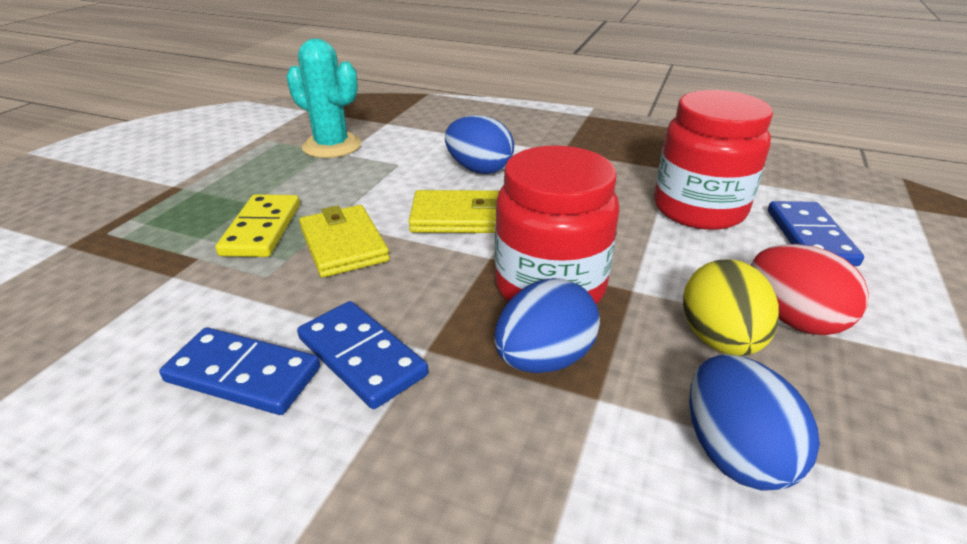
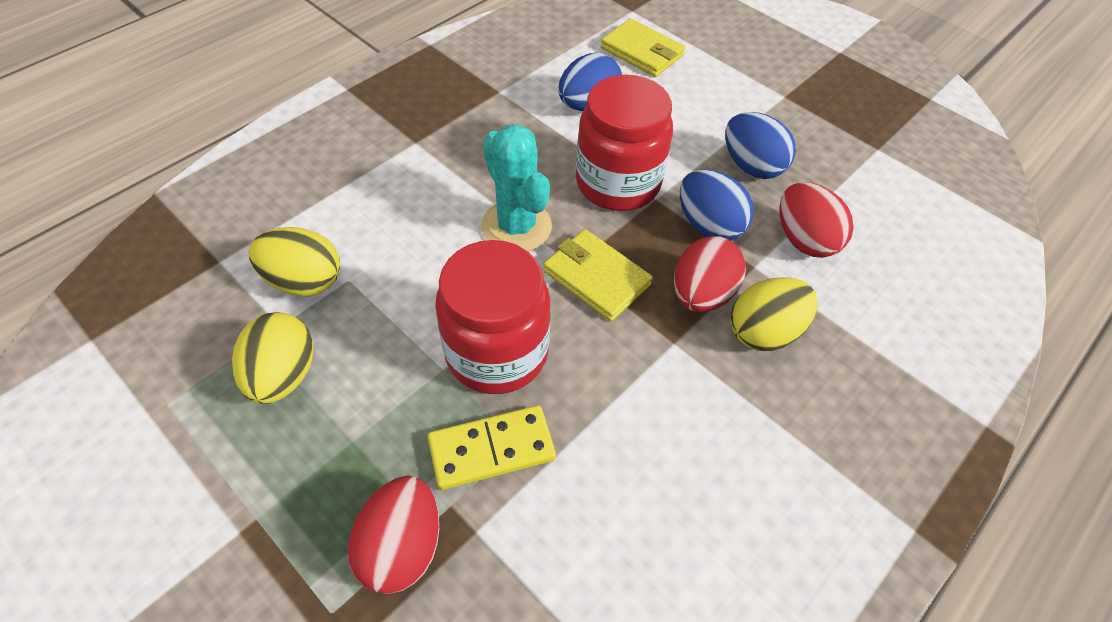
blue domino: [159,327,320,415] [297,301,429,409] [768,201,864,266] = 3 -> none = 0
red egg: [751,244,869,335] = 1 -> [348,476,439,594] [674,236,746,312] [779,182,854,258] = 3
yellow egg: [683,259,779,356] = 1 -> [232,312,313,404] [249,227,340,296] [730,277,818,351] = 3

